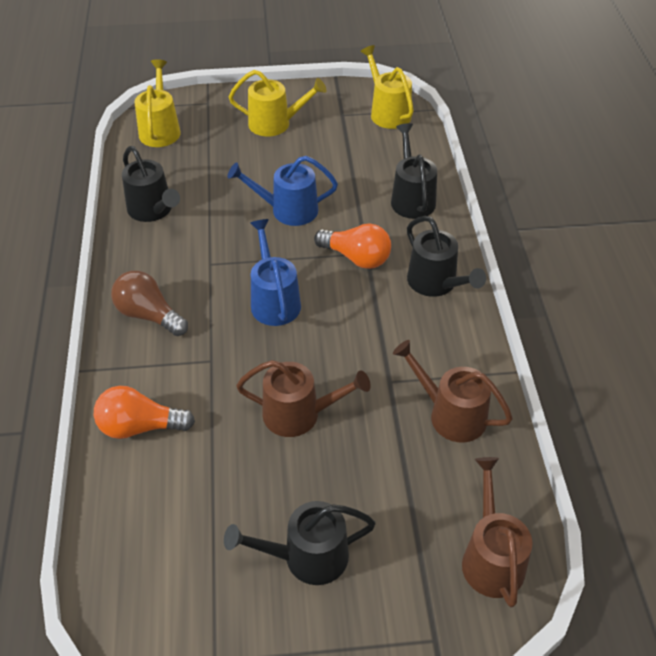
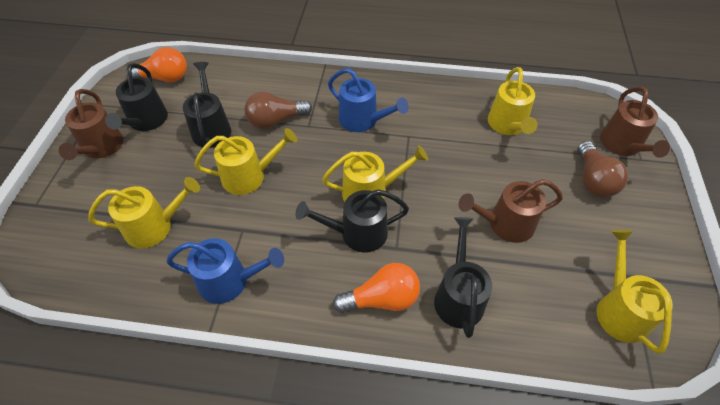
brown light bulb: [111,271,188,336] = 1 -> [244,92,312,129] [577,141,628,197] = 2
yellow watering can: [135,59,181,147] [229,70,326,136] [360,45,414,129] = 3 -> [88,177,200,248] [194,128,297,195] [322,145,428,202] [488,67,538,135] [597,229,673,354] = 5

